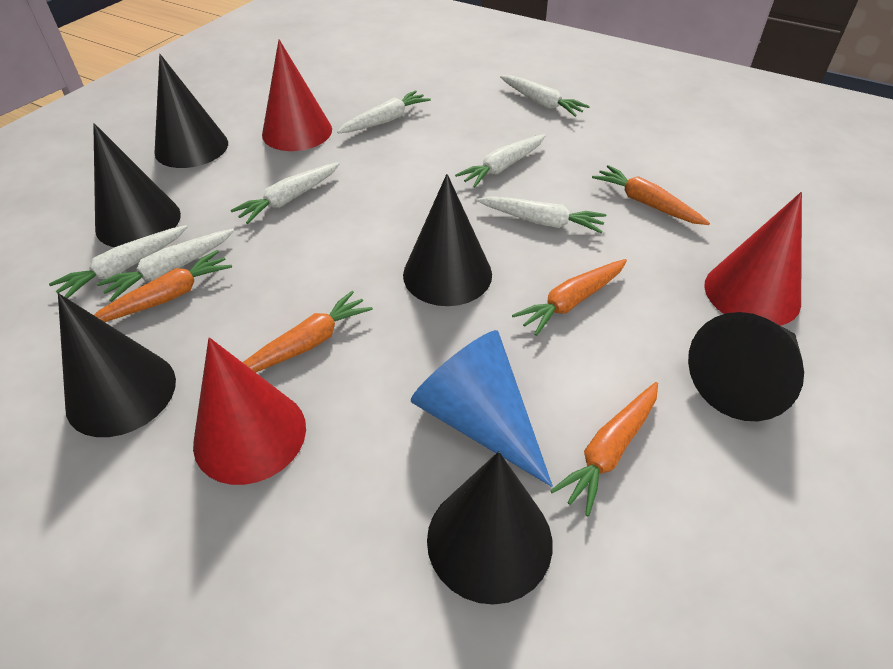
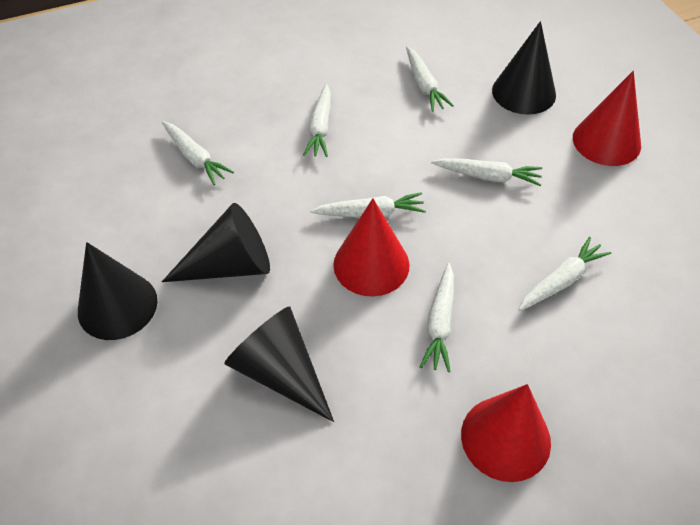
black cone: [58,293,176,437] [93,123,181,247] [154,54,228,168] [403,174,492,306] [427,451,553,605] [688,312,804,421] = 6 -> [78,242,157,340] [162,203,270,282] [224,306,334,422] [492,21,556,115] = 4
blue cone: [411,330,553,487] = 1 -> none = 0
orange carrot: [94,250,232,322] [242,291,373,372] [512,259,627,336] [550,382,658,516] [592,165,710,225] = 5 -> none = 0

